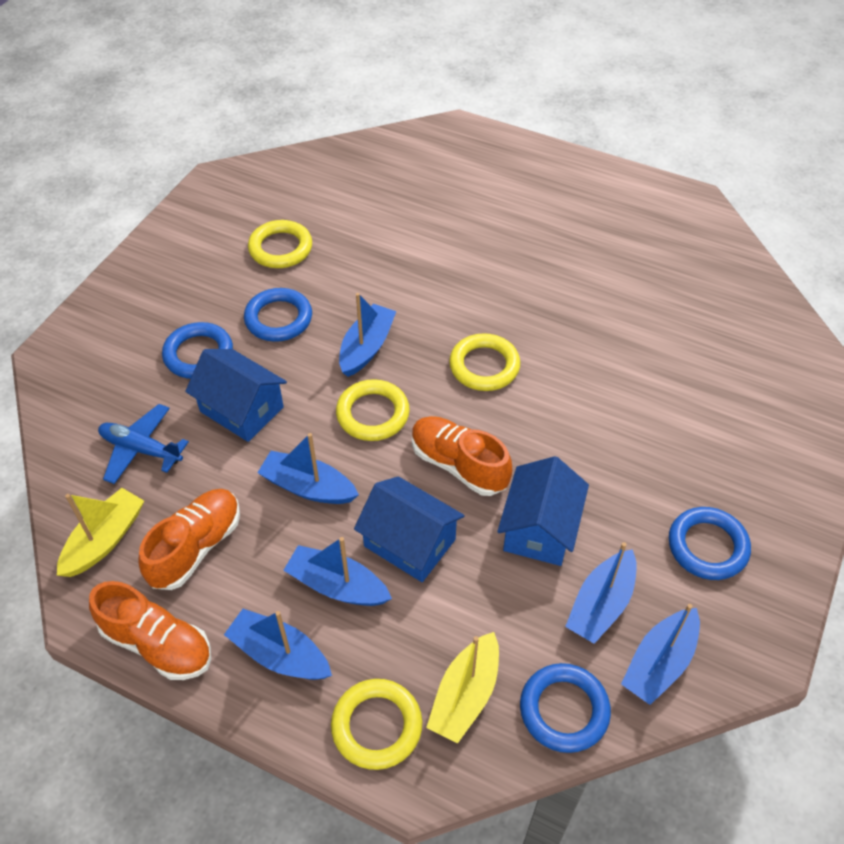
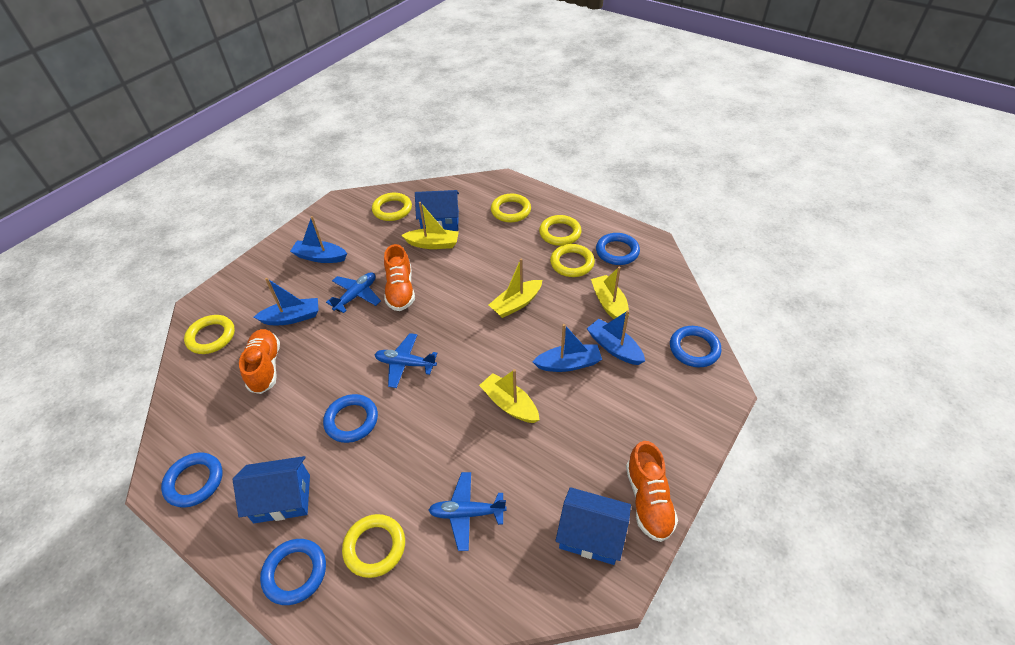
blue boat: [224,609,332,680] [257,433,359,504] [283,537,392,606] [339,293,396,377] [565,542,637,644] [621,604,700,705] = 6 -> [254,278,319,325] [290,216,347,263] [532,324,602,372] [586,310,645,365] = 4
blue plane: [98,404,189,484] = 1 -> [326,272,381,313] [374,333,437,388] [428,472,507,551] = 3
blue ring: [162,322,233,379] [244,288,312,342] [520,663,611,753] [669,507,751,580] = 4 -> [161,452,223,508] [260,539,326,605] [323,394,378,443] [596,233,640,265] [670,326,722,367] = 5
yellow boat: [57,488,144,577] [426,632,499,744] = 2 -> [401,202,459,249] [479,369,539,423] [489,259,542,318] [591,267,629,322] = 4
yellow ring: [248,220,312,268] [331,679,422,770] [336,379,410,441] [449,333,520,391] = 4 -> [184,315,235,354] [342,514,405,578] [372,193,412,221] [491,194,531,222] [539,215,582,246] [550,244,595,277] = 6

